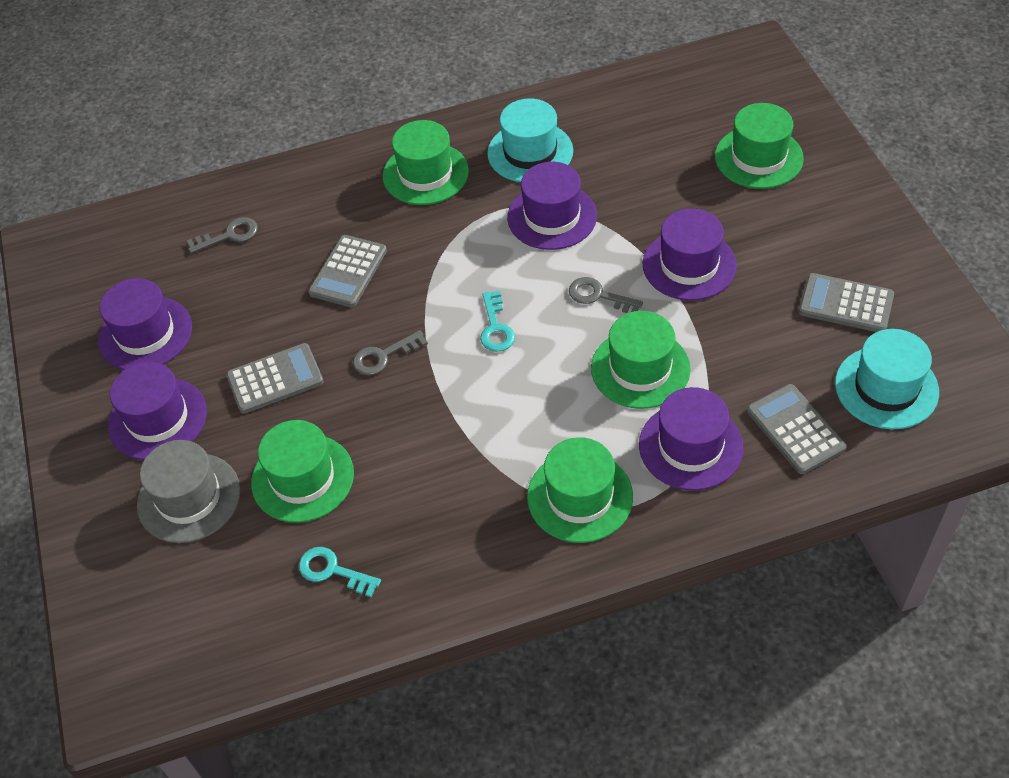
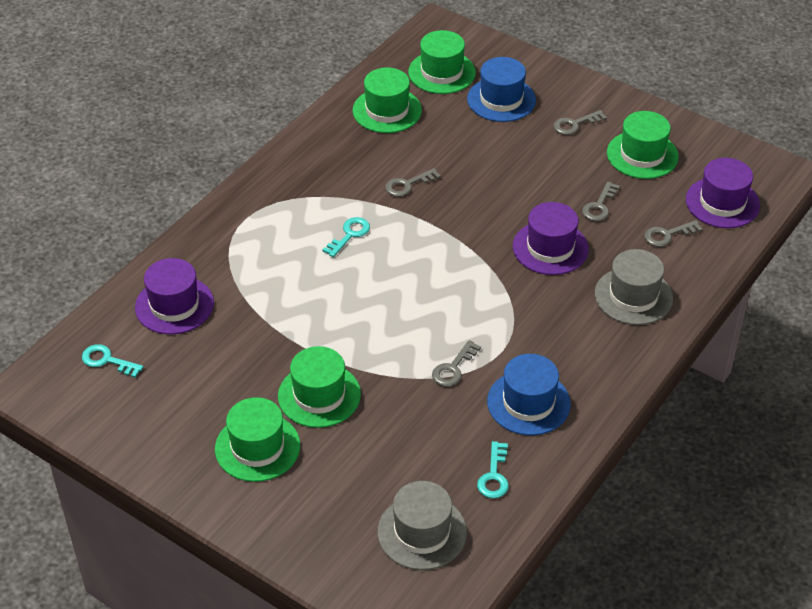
blue hat: none = 0 -> [467,57,536,122] [487,354,571,435] = 2
grey calculator: [226,343,324,414] [308,235,387,307] [747,384,847,474] [799,273,894,332] = 4 -> none = 0
grey hat: [137,440,240,543] = 1 -> [378,481,467,570] [595,249,673,325] = 2
grey key: [187,217,258,253] [353,330,428,375] [569,277,643,313] = 3 -> [385,168,441,197] [432,340,481,387] [553,110,607,135] [582,181,620,221] [644,220,703,247] = 5
purple hat: [98,278,192,370] [108,362,207,460] [507,162,597,250] [639,387,743,490] [642,208,737,301] = 5 -> [135,258,214,334] [513,202,589,275] [686,158,760,228] = 3
turquoise hat: [487,98,573,182] [835,329,939,429] = 2 -> none = 0
turquoise key: [299,547,381,597] [480,291,515,352] = 2 -> [82,344,143,378] [322,217,370,257] [477,441,509,498] = 3

